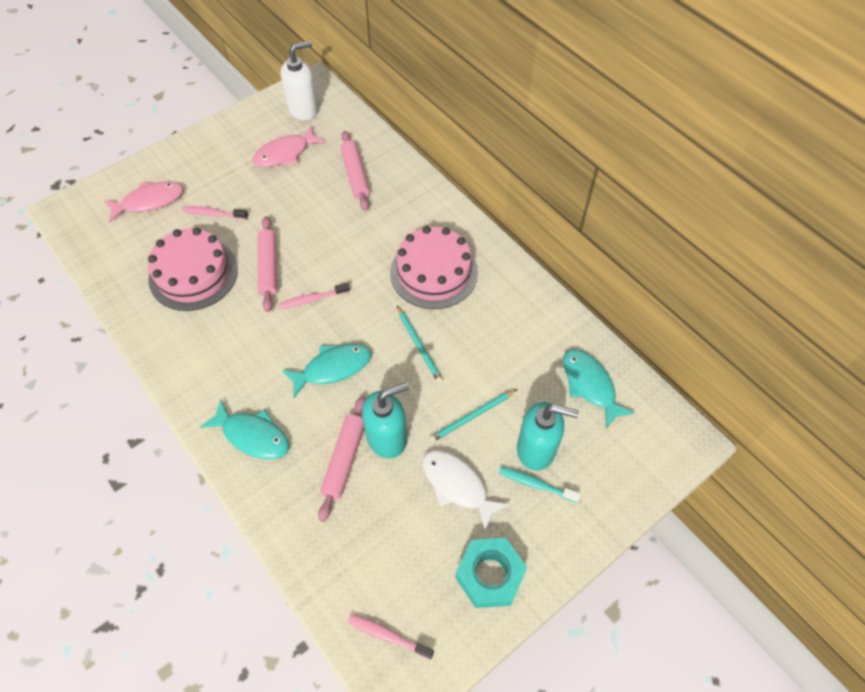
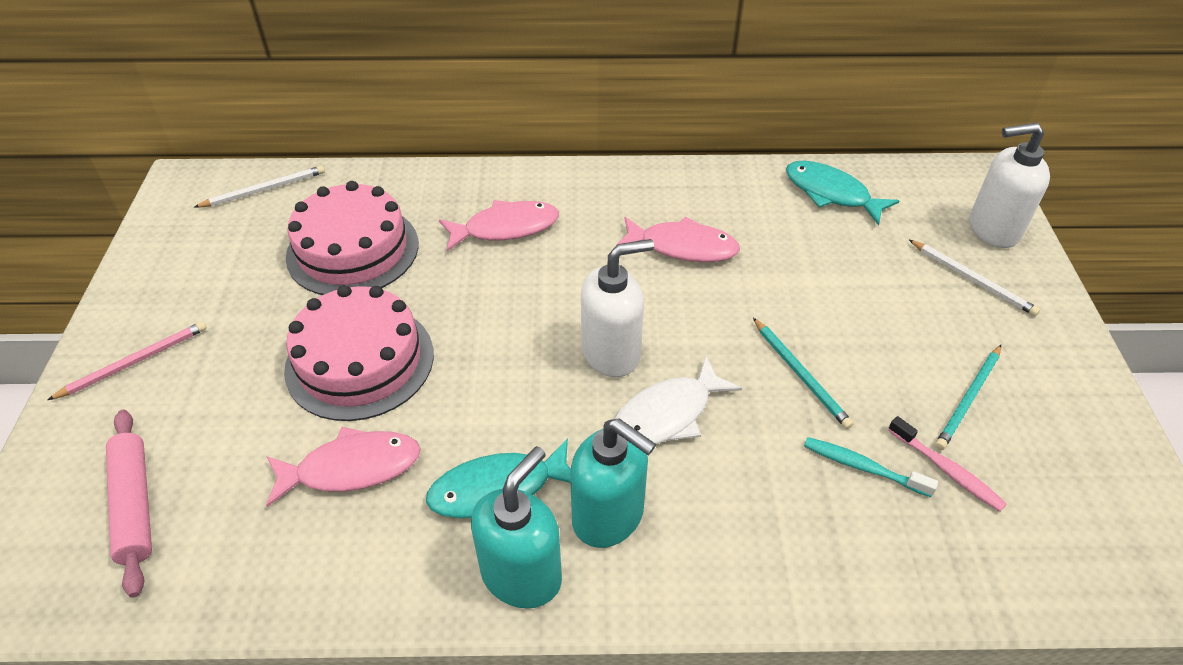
pink fish: [104,181,183,222] [252,125,325,167] = 2 -> [266,427,421,507] [439,200,559,251] [618,217,740,262] = 3
pink pencil: none = 0 -> [48,321,207,400] = 1
pink rolling pin: [258,216,277,312] [318,396,365,522] [341,131,370,211] = 3 -> [106,410,152,598] = 1
pink toothbrush: [182,206,248,220] [279,283,350,309] [347,614,434,660] = 3 -> [888,416,1007,512] = 1
turquoise fish: [200,399,289,459] [282,344,371,398] [563,349,635,429] = 3 -> [426,438,571,518] [786,161,899,225] = 2
turquoise nut: [455,538,527,608] = 1 -> none = 0
white pencil: none = 0 -> [194,166,325,208] [909,240,1040,316] = 2
white soap dispenser: [281,41,318,121] = 1 -> [581,239,654,377] [970,122,1050,248] = 2

